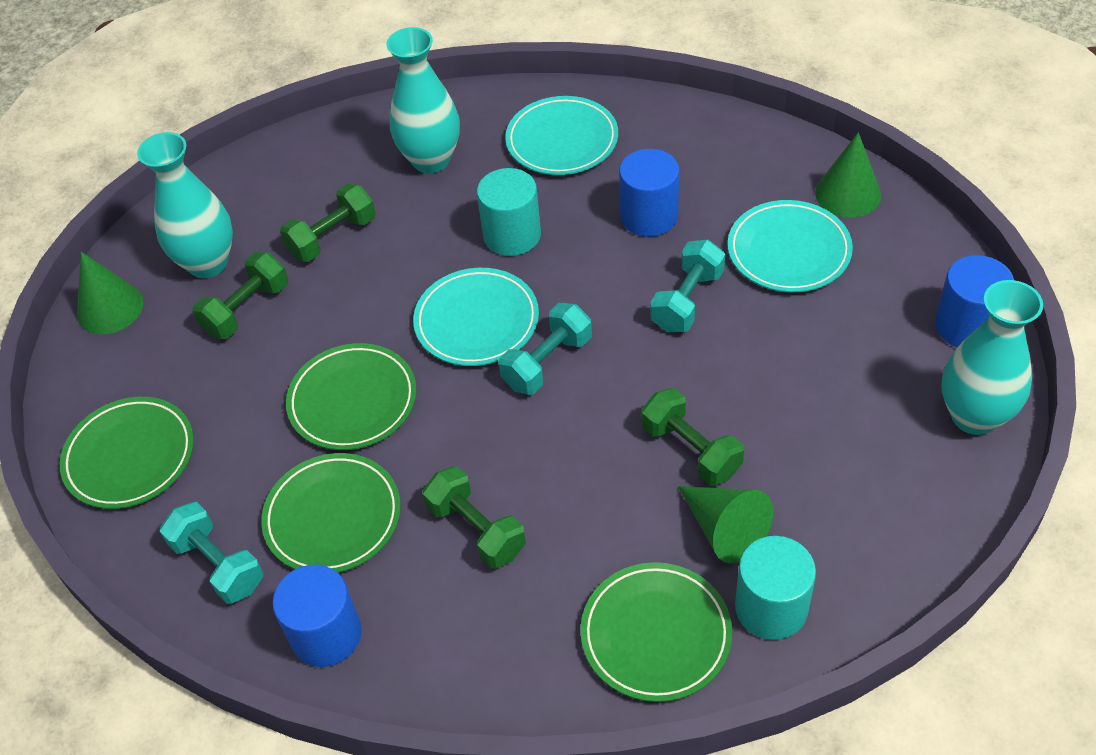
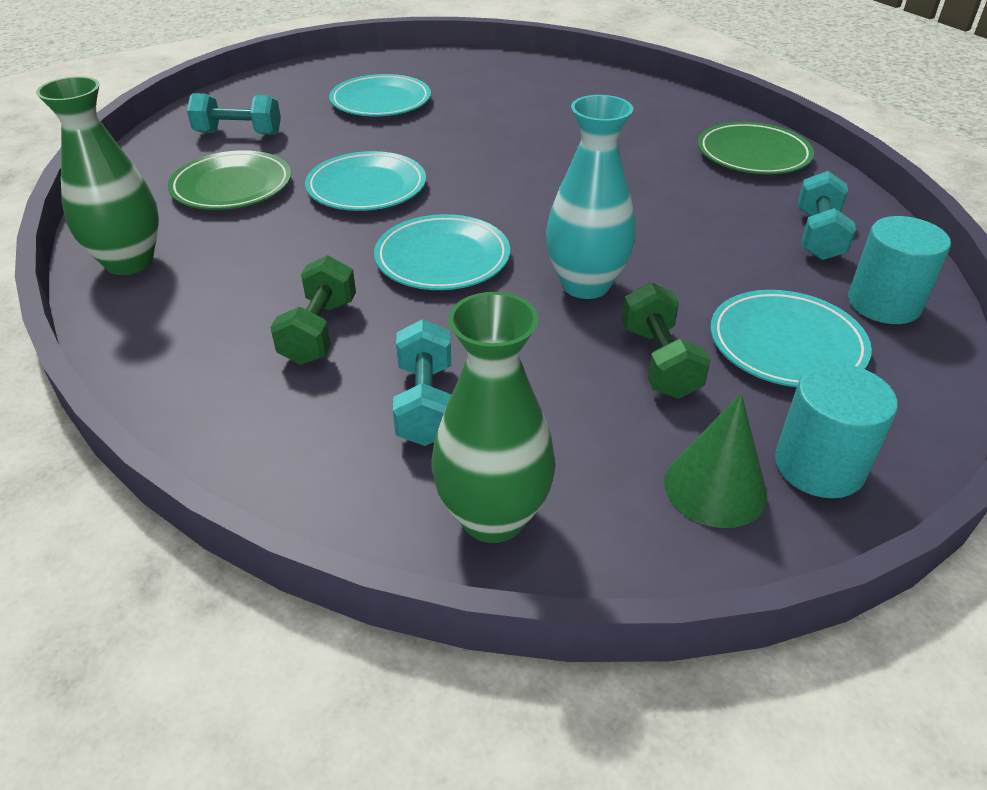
blue cylinder: [272,565,362,667] [619,149,679,237] [935,255,1014,347] = 3 -> none = 0
green cone: [77,252,144,334] [678,486,773,563] [815,132,881,218] = 3 -> [664,393,767,528] = 1
green dumbbell: [193,252,288,339] [280,184,376,262] [423,466,526,569] [641,388,744,486] = 4 -> [270,255,356,365] [622,282,711,399] = 2
green plate: [60,397,194,509] [261,453,401,573] [286,343,417,450] [580,562,732,702] = 4 -> [168,150,291,210] [698,122,814,174] = 2
green vase: none = 0 -> [36,76,159,275] [432,292,556,543] = 2
turquoise plate: [413,268,539,366] [505,96,618,175] [728,200,853,292] = 3 -> [305,151,426,211] [329,74,431,116] [374,214,510,290] [710,290,872,387] = 4
turquoise vase: [137,132,233,278] [386,27,460,173] [941,280,1043,435] = 3 -> [546,95,636,299] = 1

